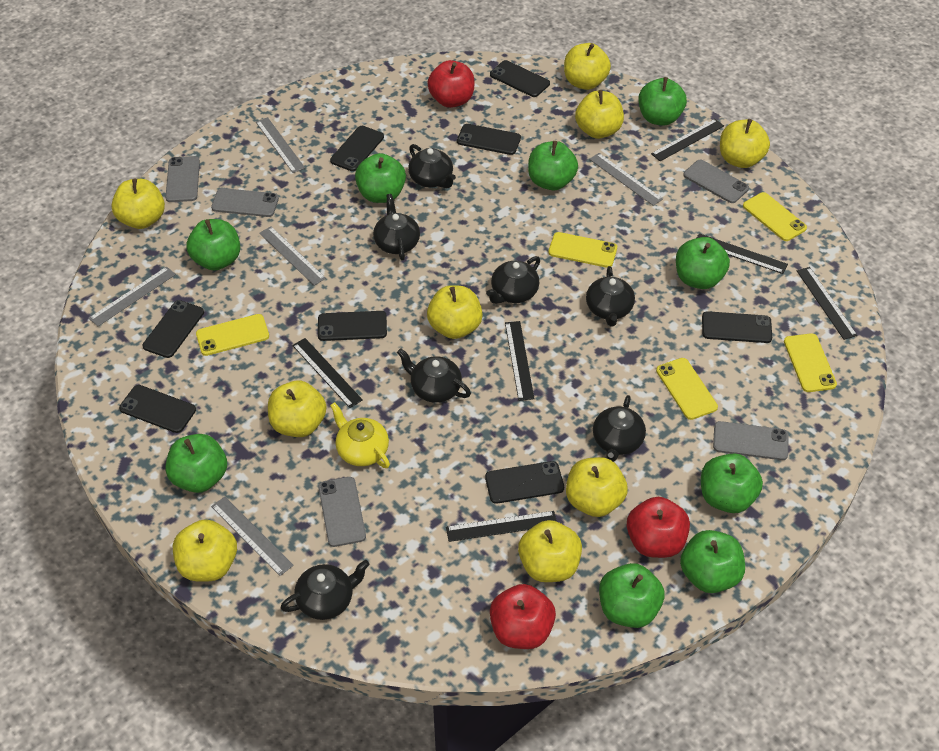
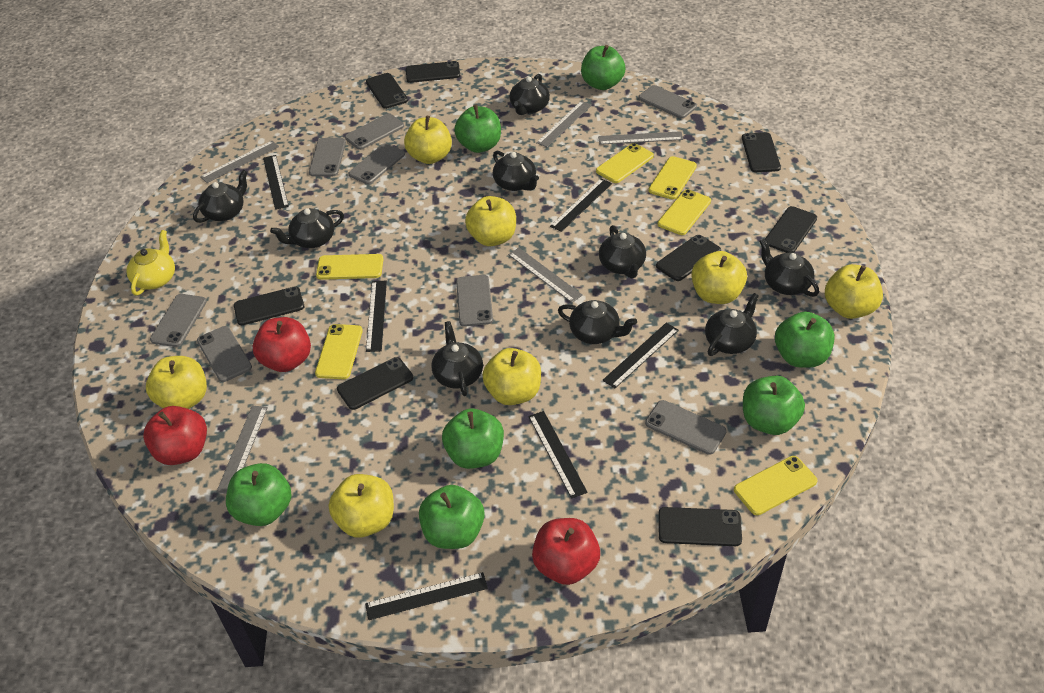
black teapot: [281,560,370,620] [373,194,420,261] [397,348,471,403] [408,144,456,188] [486,256,540,304] [586,266,635,326] [593,395,646,462] = 7 -> [193,170,248,223] [270,208,344,248] [431,321,483,396] [493,151,539,191] [509,74,550,115] [558,300,637,344] [599,225,646,278] [705,293,759,356] [759,238,819,297] = 9
green apple: [165,434,227,493] [187,219,240,271] [355,153,406,203] [528,141,578,190] [599,563,664,628] [638,77,687,126] [676,237,730,289] [680,530,745,593] [701,453,763,513] = 9 -> [226,463,291,526] [419,485,485,549] [442,409,504,469] [454,104,501,153] [581,45,625,90] [743,376,805,435] [775,311,835,368] = 7
grey phone: [165,156,200,202] [211,188,279,217] [318,477,366,547] [683,160,749,203] [713,421,788,460] = 5 -> [150,294,207,347] [197,326,252,382] [309,138,346,176] [345,113,404,150] [348,143,405,184] [456,275,493,327] [638,85,697,119] [645,400,727,455] = 8
yellow apple: [111,179,165,229] [173,519,237,582] [268,381,326,437] [427,285,483,339] [518,520,582,582] [564,43,611,90] [566,457,628,517] [575,90,624,139] [720,119,770,168] = 9 -> [146,356,207,409] [329,474,394,537] [404,116,452,164] [465,196,516,246] [482,348,541,405] [691,251,747,304] [825,264,883,319] = 7
yellow phone: [196,314,269,356] [548,232,617,268] [656,358,718,420] [743,192,807,241] [784,333,837,392] = 5 -> [315,324,363,379] [316,254,383,280] [596,143,654,183] [649,156,697,200] [658,189,711,235] [734,456,817,515] = 6

